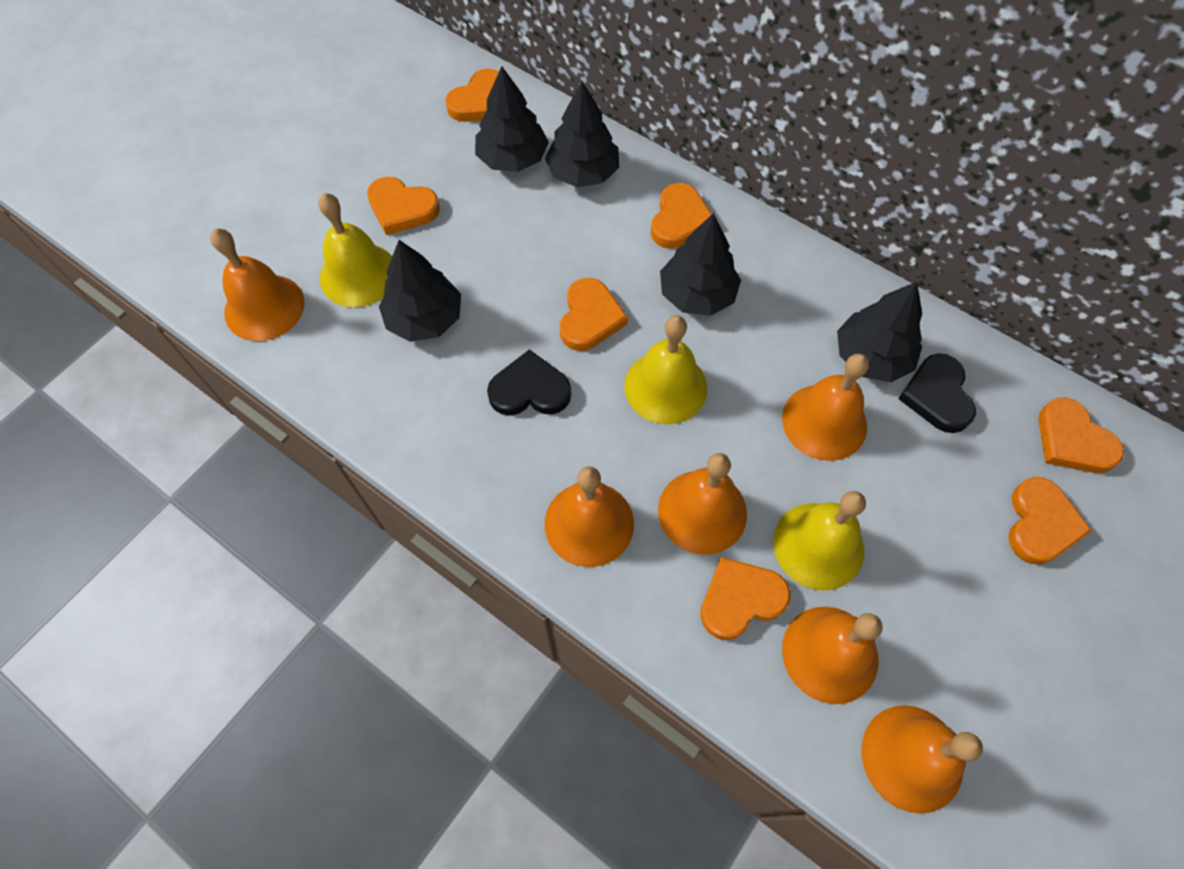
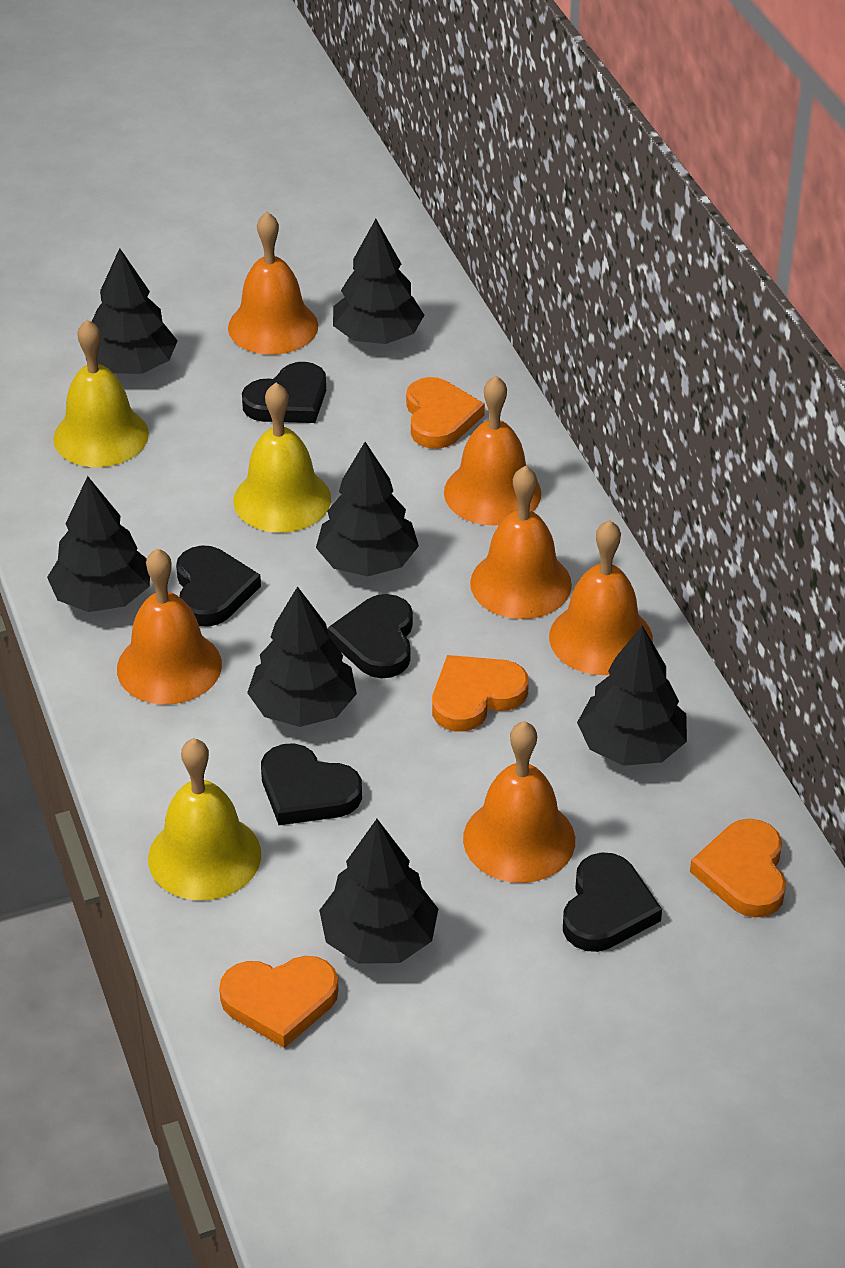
black heart: [487,349,571,416] [898,353,976,433] = 2 -> [176,545,261,627] [242,362,326,423] [261,743,362,825] [327,594,413,678] [563,852,662,952] = 5
black tree: [379,240,461,342] [475,66,549,172] [545,82,619,187] [660,213,741,316] [837,282,922,382] = 5 -> [47,476,150,612] [91,248,177,374] [247,586,357,727] [316,442,419,577] [319,819,438,964] [333,219,424,344] [577,625,687,766] = 7
orange heart: [367,177,440,235] [445,69,499,122] [560,278,628,351] [651,183,712,249] [700,557,791,640] [1008,477,1092,565] [1038,397,1124,473] = 7 -> [219,956,338,1048] [406,377,485,449] [432,655,529,732] [690,819,786,918] = 4

